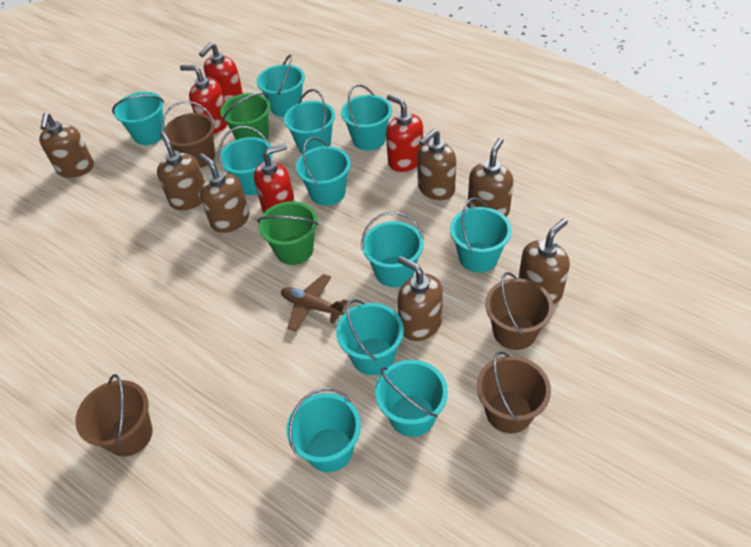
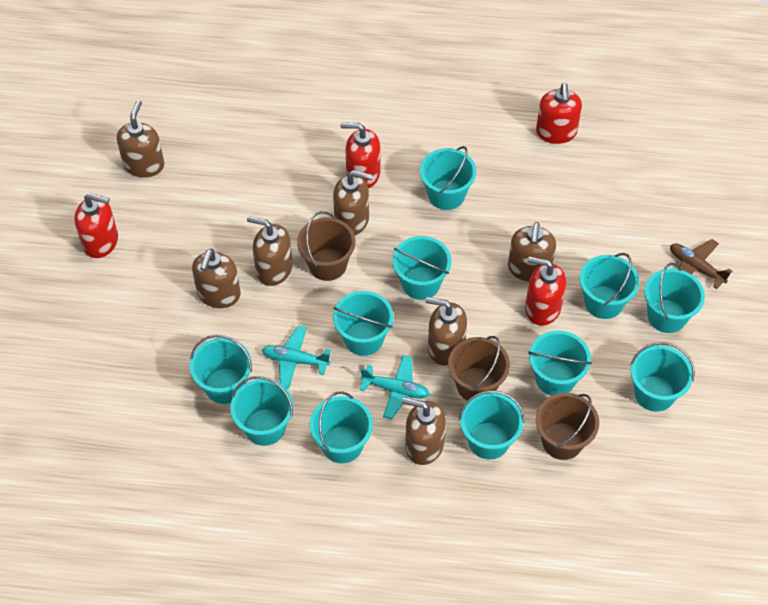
brown bucket: [75,374,153,457] [161,101,215,168] [477,351,551,433] [485,272,553,350] = 4 -> [297,211,356,281] [448,336,510,401] [536,393,599,460] = 3
green bucket: [220,93,271,140] [257,201,318,265] = 2 -> none = 0
turquoise plane: none = 0 -> [262,326,331,389] [360,355,430,419] = 2

